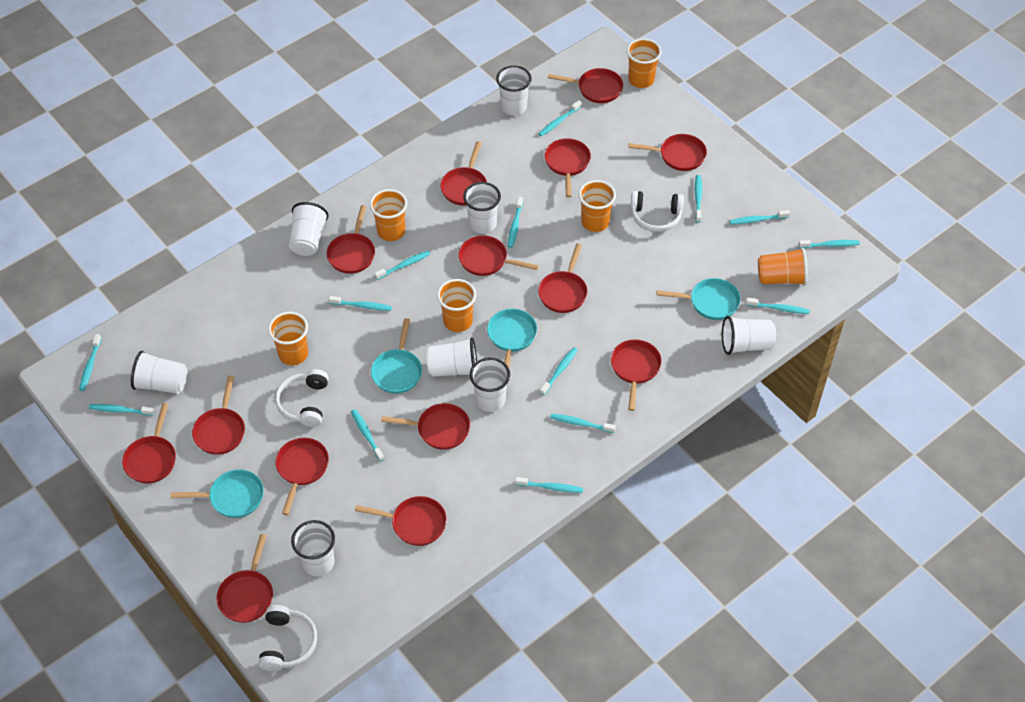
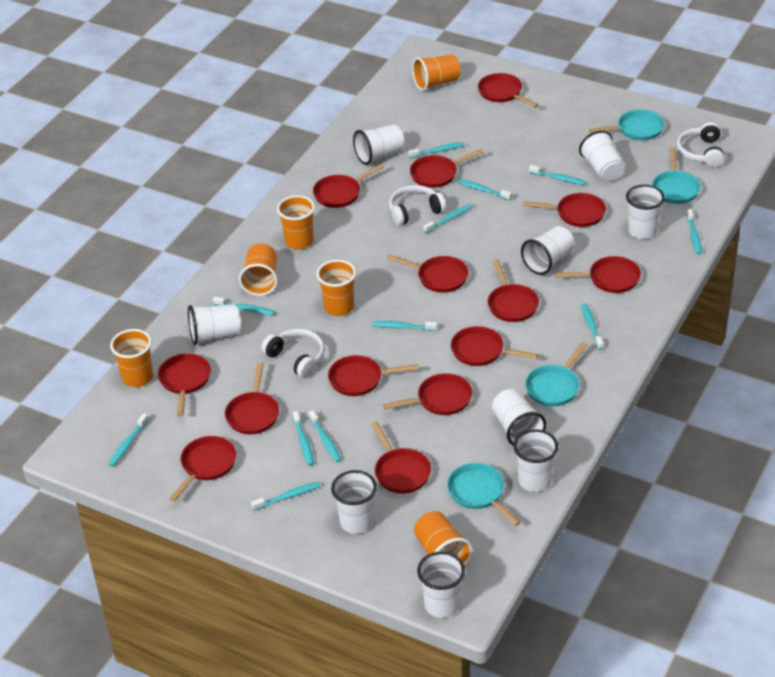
turquoise toothbrush: [79,334,102,391] [89,404,154,416] [329,296,392,311] [351,409,384,462] [374,251,430,280] [508,197,523,248] [515,477,583,493] [538,101,582,136] [540,347,578,396] [550,413,616,433] [695,175,702,222] [730,210,790,225] [746,298,810,314] [799,240,860,248] = 14 -> [108,413,149,467] [213,297,275,315] [251,482,321,510] [293,411,314,466] [309,410,341,462] [372,321,437,331] [408,142,465,158] [423,204,473,233] [457,179,512,200] [529,165,587,185] [581,303,603,350] [686,209,702,254] = 12
white cup: [131,351,187,394] [289,202,329,256] [291,520,335,576] [426,337,477,377] [463,182,501,234] [470,357,510,412] [496,65,532,116] [722,316,776,355] = 8 -> [188,304,241,345] [331,470,377,534] [353,125,404,165] [417,551,465,618] [492,389,546,445] [513,429,559,492] [521,226,574,275] [579,130,625,181] [626,185,665,239] = 9

